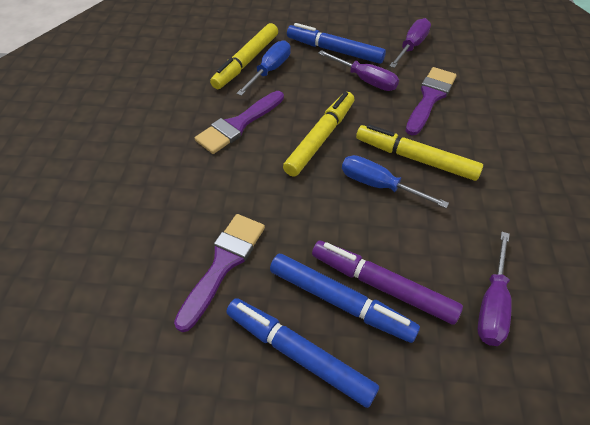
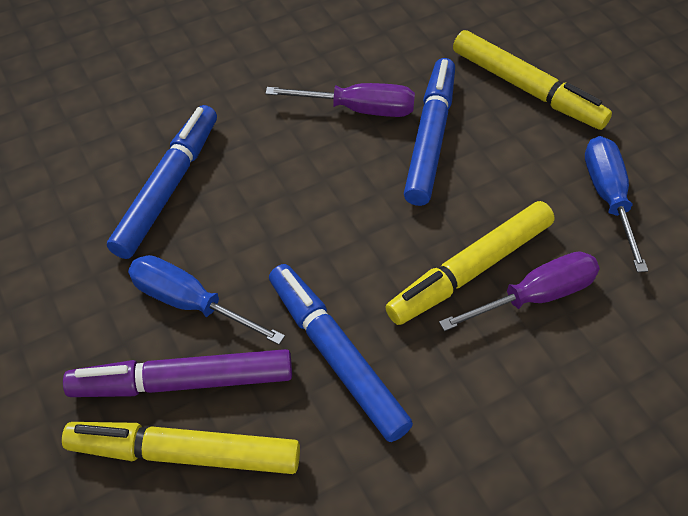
purple brush: [174,214,265,332] [195,91,284,154] [406,67,457,135] = 3 -> none = 0
purple screwdriver: [318,50,399,91] [389,18,431,68] [477,232,512,346] = 3 -> [265,83,415,117] [439,251,600,331] = 2

